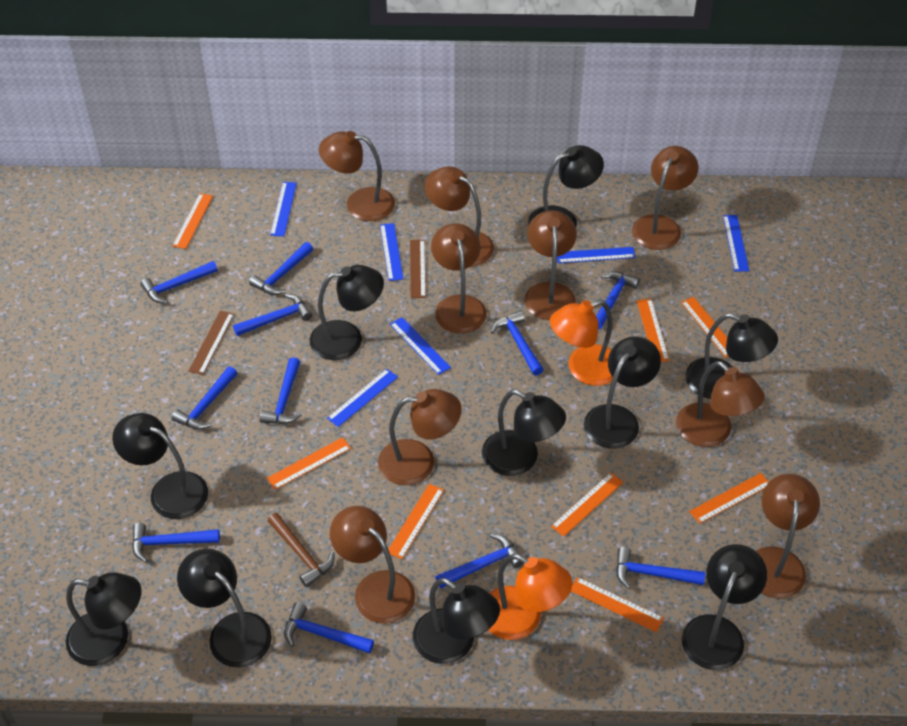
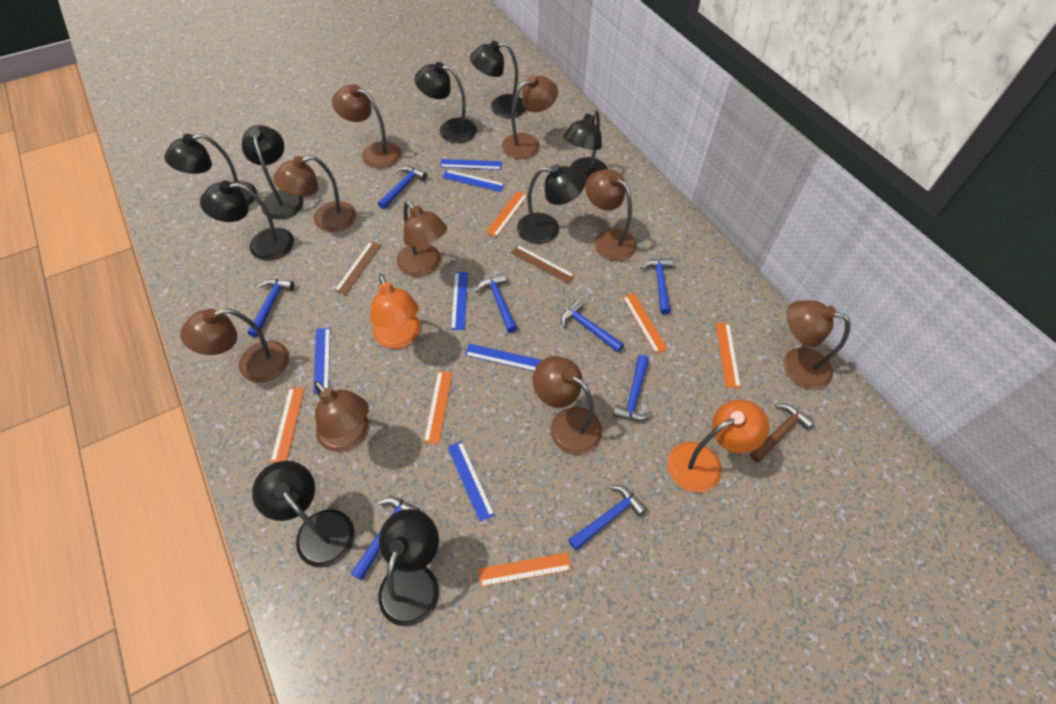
black lamp: [66,573,141,666] [112,413,208,519] [177,549,272,668] [310,265,384,360] [413,578,500,664] [482,390,566,476] [528,145,604,227] [584,336,661,449] [682,544,767,670] [685,313,778,399] = 10 -> [164,134,257,206] [200,181,294,261] [242,125,304,220] [252,461,355,568] [378,509,439,627] [414,62,477,143] [470,40,526,118] [517,164,585,244] [563,110,608,184] = 9
blue hammer: [132,523,220,563] [140,261,218,304] [172,366,237,430] [233,294,312,336] [249,242,313,295] [259,357,302,424] [284,602,374,654] [435,534,523,588] [491,311,544,376] [596,272,640,329] [616,547,705,589] = 11 -> [248,279,294,337] [351,497,420,580] [378,166,427,209] [476,273,517,333] [561,299,624,353] [568,485,647,550] [613,355,653,421] [641,258,673,314] = 8
orange ruler: [172,193,213,249] [267,437,351,490] [388,484,444,559] [551,472,623,537] [571,577,664,632] [637,299,669,362] [681,297,729,358] [689,473,769,524] = 8 -> [270,388,305,462] [424,371,452,444] [478,552,572,587] [486,191,527,237] [623,293,668,354] [716,323,741,388] = 6

